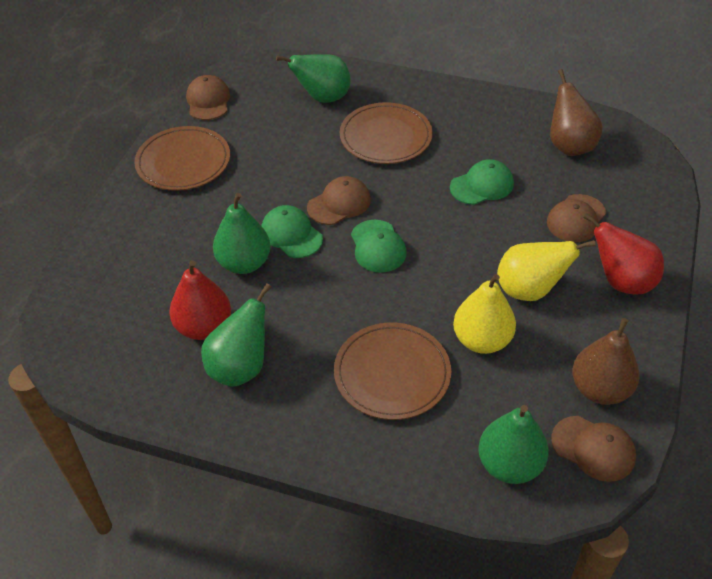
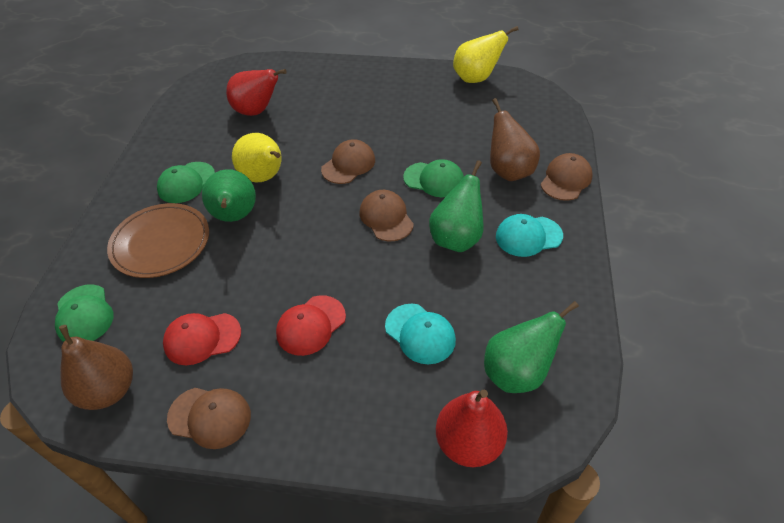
brown plate: [134,126,230,191] [334,323,451,420] [340,102,433,164] = 3 -> [107,203,209,278] = 1
green pear: [201,283,271,387] [213,193,271,274] [276,54,351,103] [478,405,549,484] = 4 -> [202,169,256,222] [429,160,484,252] [484,301,579,393] = 3
red cap: none = 0 -> [163,313,241,365] [276,295,346,356] = 2
turquoise cap: none = 0 -> [385,304,456,364] [496,214,563,257] = 2

